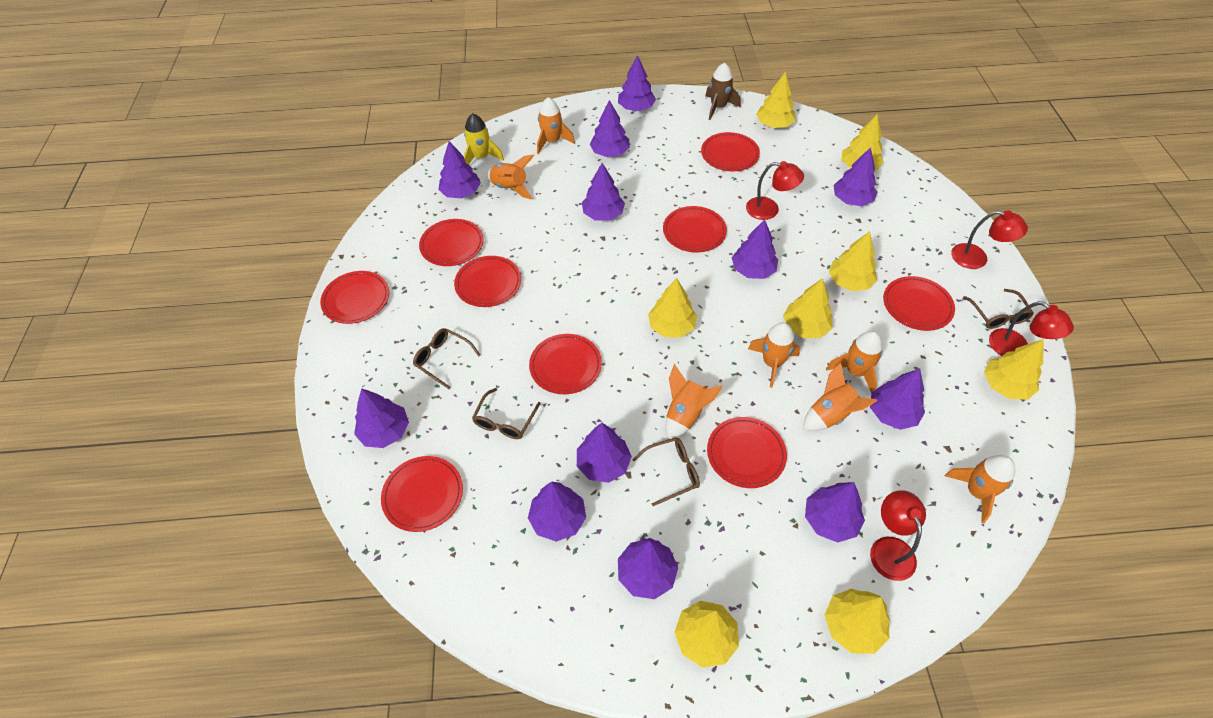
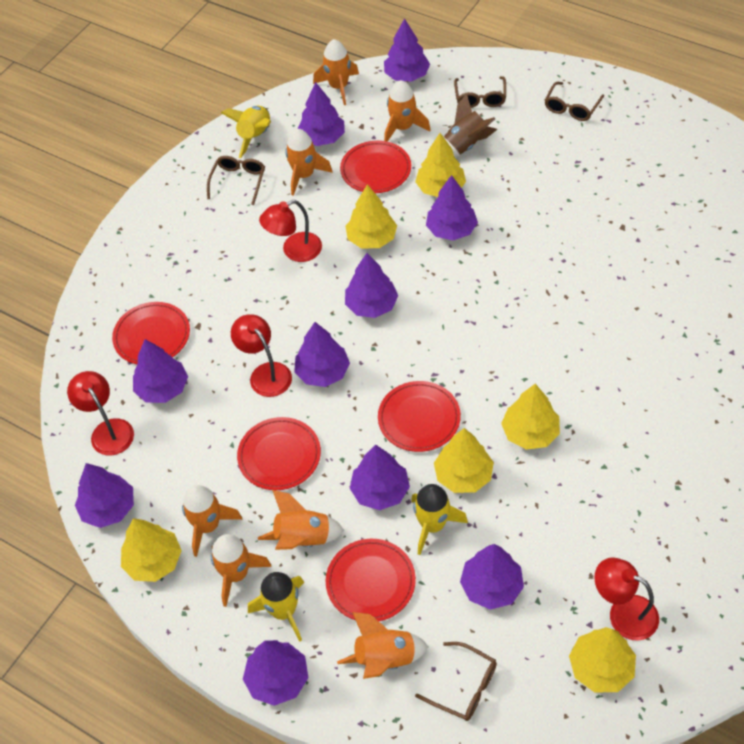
purple tree: [354,388,409,448] [438,141,481,199] [528,482,586,542] [577,423,632,483] [582,163,625,221] [590,100,630,157] [618,55,656,111] [618,538,678,599] [732,219,778,279] [805,482,865,543] [834,147,877,206] [870,368,925,430] = 12 -> [75,463,134,528] [133,339,188,403] [243,640,308,706] [294,322,350,387] [297,82,345,146] [345,253,398,318] [350,445,410,510] [384,18,430,82] [426,175,478,241] [460,544,524,610] = 10
red plate: [320,271,389,324] [381,456,463,532] [419,219,484,266] [454,256,521,307] [529,334,602,394] [663,206,727,253] [701,132,760,171] [707,417,787,488] [883,276,955,331] = 9 -> [112,302,190,364] [237,417,321,490] [326,539,416,621] [340,141,411,193] [378,381,461,452] = 5
yellow rocket: [464,113,504,165] = 1 -> [221,106,271,158] [248,572,304,642] [411,484,468,555] = 3
yellow tree: [648,278,697,338] [674,601,739,668] [756,71,796,128] [783,278,832,338] [825,589,890,654] [829,231,877,291] [841,114,884,170] [984,339,1044,400] = 8 -> [121,518,182,582] [345,184,397,248] [415,133,466,197] [434,428,494,493] [501,384,560,450] [569,627,636,692] = 6

